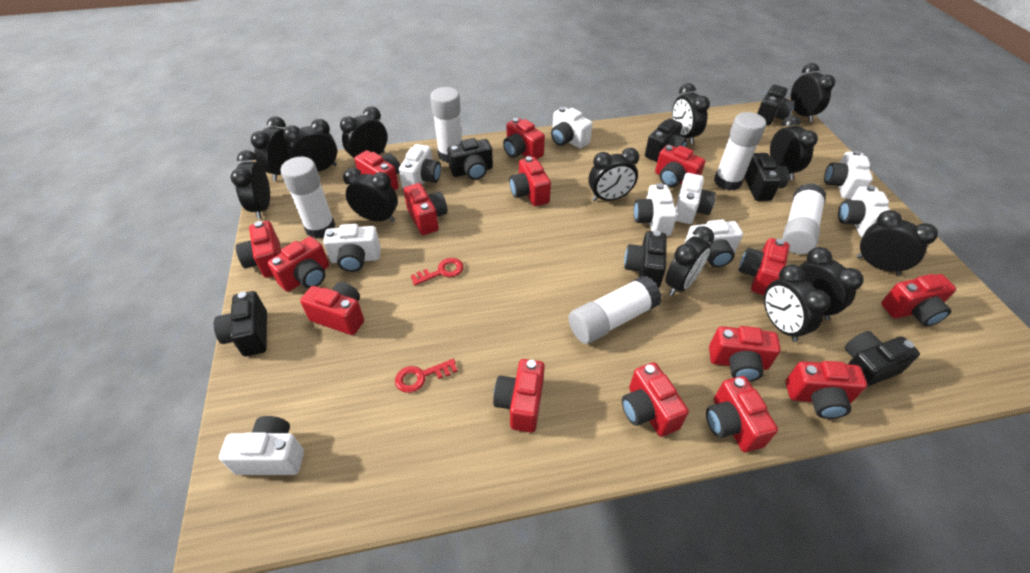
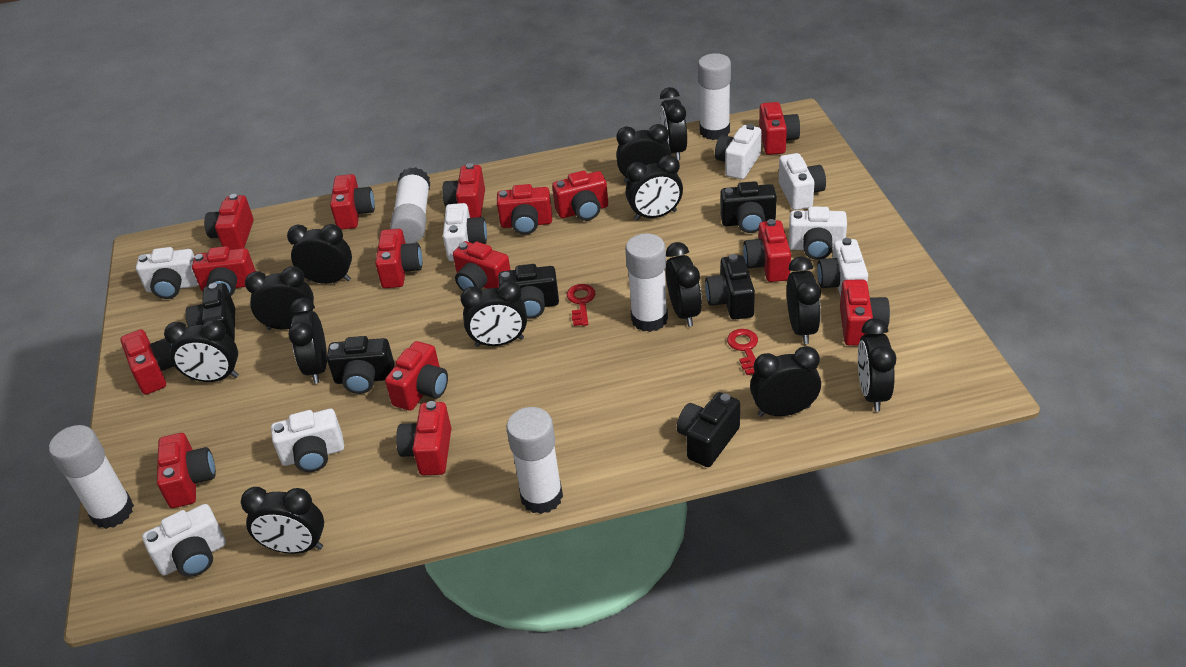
black camera: [214,291,267,357] [447,138,493,180] [624,231,667,288] [645,118,688,162] [744,153,789,201] [757,85,795,126] [844,331,920,387] = 7 -> [185,283,235,341] [327,336,395,394] [498,264,559,319] [677,392,740,467] [705,254,755,320] [720,181,777,233] = 6
white camera: [219,416,304,475] [323,224,381,272] [399,144,441,189] [551,107,593,149] [634,183,677,236] [675,173,716,224] [685,219,743,267] [824,150,873,200] [838,185,890,238] = 9 -> [136,247,199,299] [142,504,226,577] [271,409,344,472] [443,203,487,261] [715,124,762,179] [779,153,826,210] [789,207,847,260] [817,238,868,296] = 8

